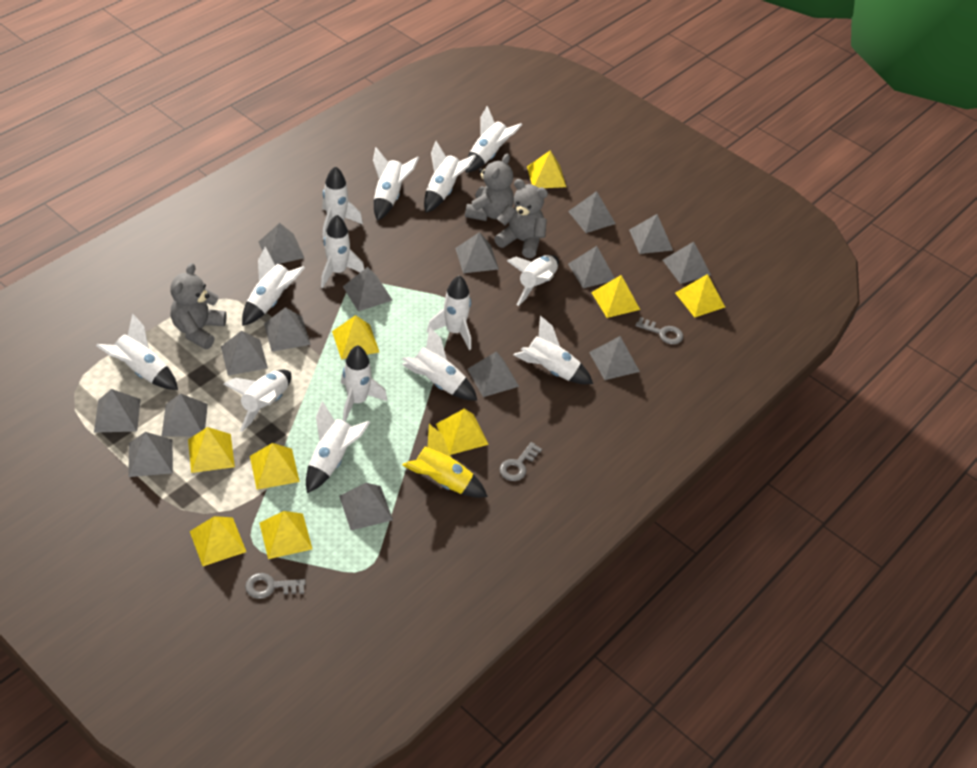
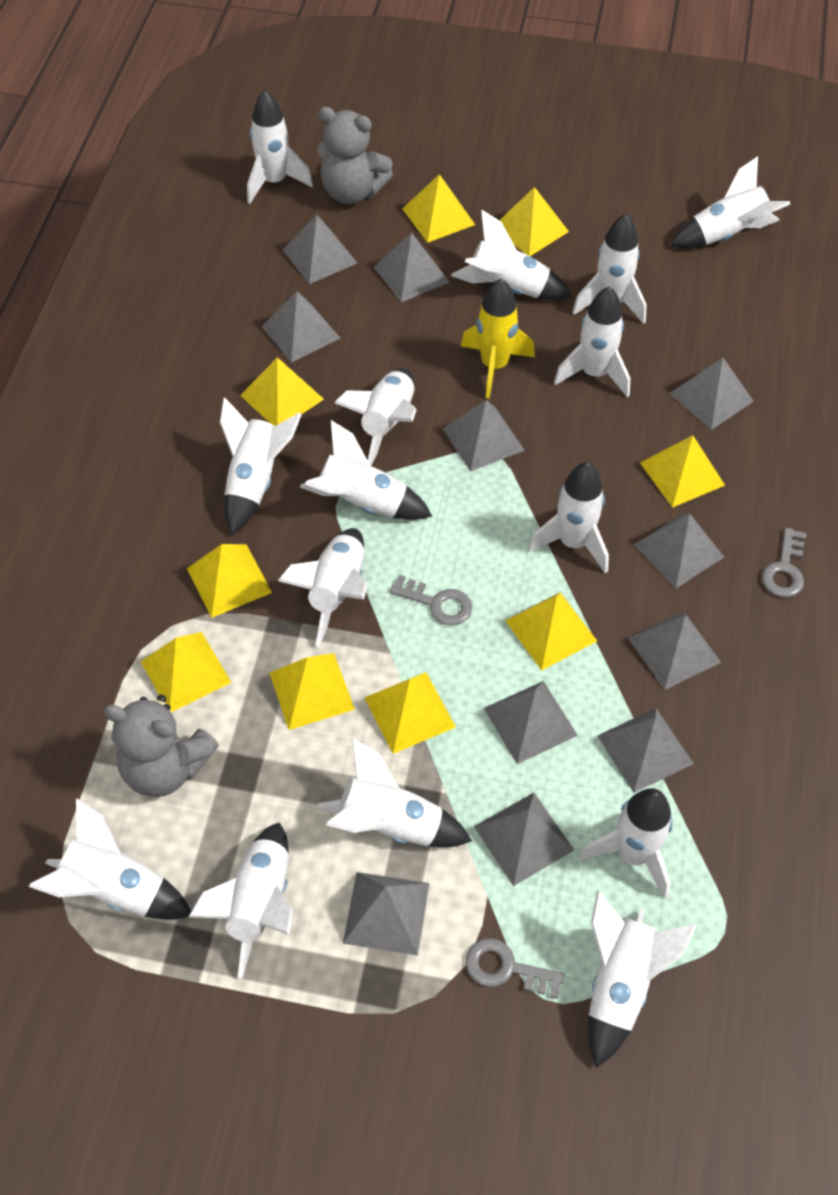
grey pyramid: [94,389,141,433] [128,432,173,477] [162,393,208,436] [221,331,268,376] [259,223,304,265] [264,307,311,352] [339,483,393,530] [343,267,393,311] [455,232,499,273] [467,352,519,397] [568,191,616,233] [568,246,615,288] [589,336,640,380] [629,214,673,254] [663,242,711,284] = 15 -> [261,292,340,363] [283,215,357,284] [343,872,430,955] [374,233,449,302] [443,400,525,472] [474,793,574,886] [484,681,578,764] [597,708,694,793] [628,611,721,690] [634,514,724,588] [669,357,754,430] = 11
grey teddy bear: [170,263,226,349] [465,154,514,221] [494,179,548,258] = 3 -> [103,695,219,797] [317,107,393,204] = 2
white rocket: [96,314,178,390] [224,370,291,432] [242,246,305,326] [306,401,370,493] [321,215,364,288] [322,166,363,239] [341,345,387,422] [373,147,419,221] [402,327,477,400] [424,141,476,213] [427,275,471,350] [465,106,522,173] [507,255,559,306] [514,315,593,384] = 14 -> [29,798,191,920] [188,823,293,978] [220,397,302,535] [247,90,313,204] [278,528,368,646] [300,420,432,520] [317,738,472,847] [334,368,417,466] [451,209,572,300] [528,462,609,573] [554,286,630,397] [572,214,647,324] [580,788,673,898] [589,891,696,1068] [670,156,790,248] = 15

